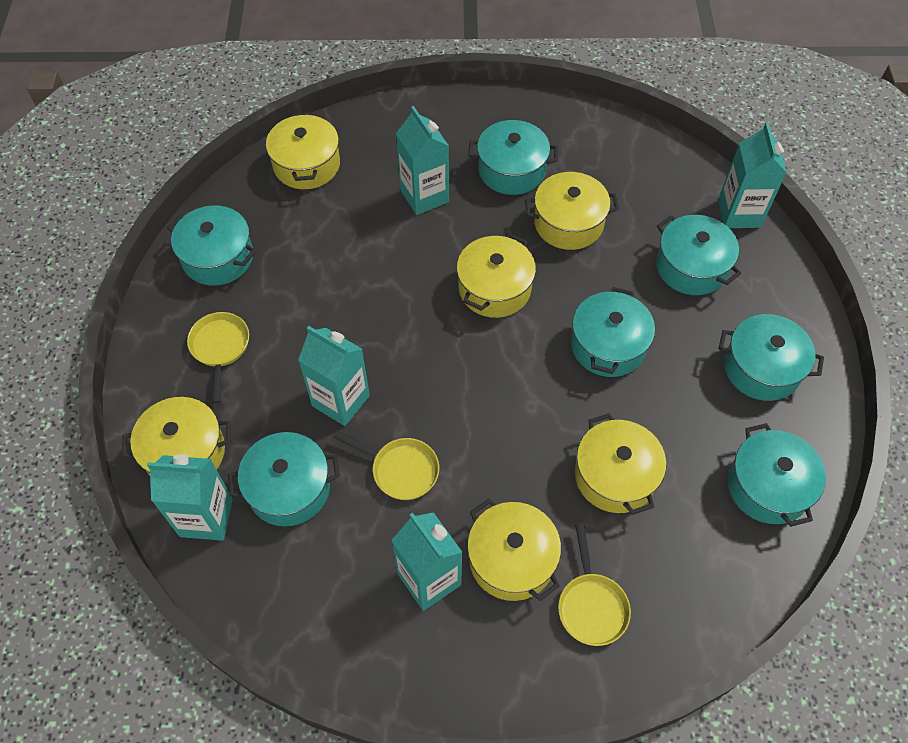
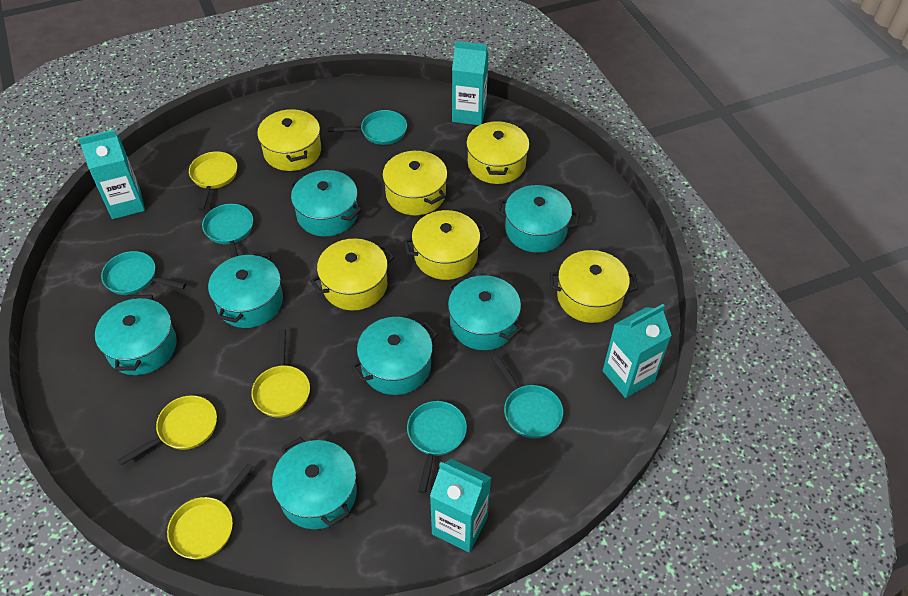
turquoise carton: [147,454,233,541] [298,326,370,426] [391,512,463,611] [396,106,449,215] [718,123,787,228] = 5 -> [78,130,145,219] [430,459,491,552] [452,41,489,125] [603,304,672,398] = 4
turquoise pan: none = 0 -> [101,251,186,295] [202,204,253,258] [328,110,407,145] [407,401,467,493] [492,355,563,438] = 5
yellow pan: [187,312,249,403] [333,431,439,500] [558,524,631,646] = 3 -> [118,395,217,466] [167,463,254,559] [189,151,237,211] [251,329,310,418] = 4

